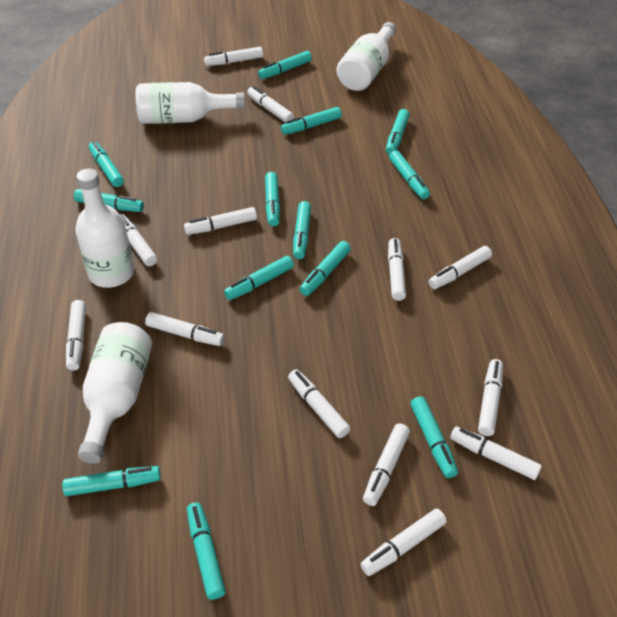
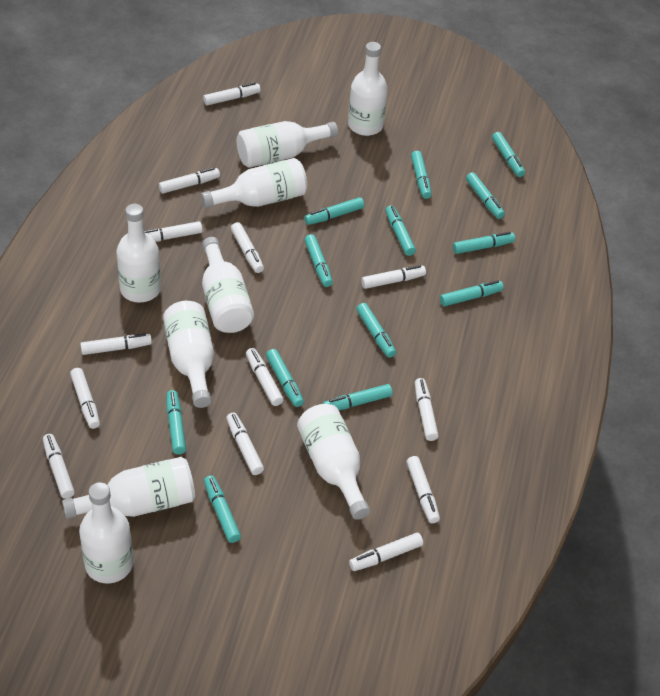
white bottle: [75,168,134,288] [78,322,152,464] [136,82,245,124] [336,22,396,91] = 4 -> [62,457,195,519] [79,482,133,583] [116,204,161,303] [163,301,214,408] [201,158,307,208] [202,237,254,333] [237,121,338,168] [297,404,370,520] [348,42,388,136] = 9

